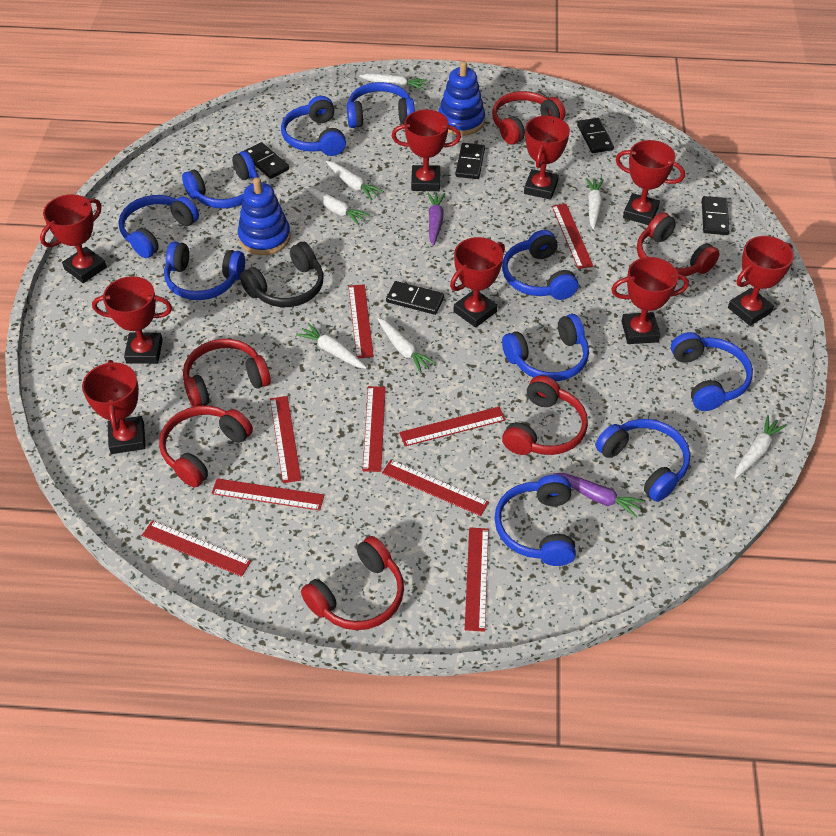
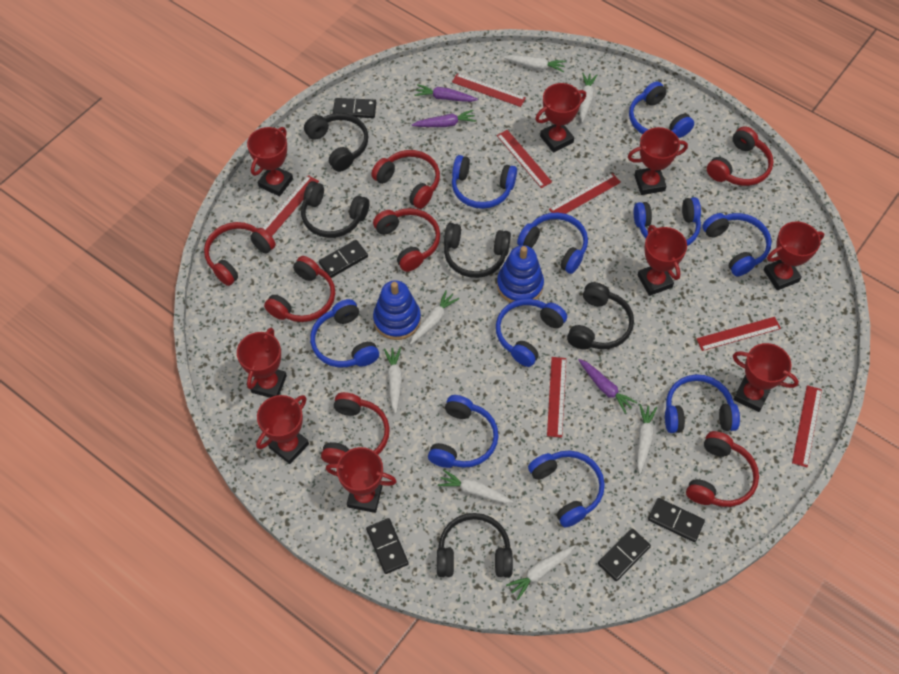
black headphones: [240,242,324,307] = 1 -> [301,181,369,238] [304,113,369,172] [437,513,513,577] [444,223,511,278] [567,282,634,349] = 5
purple carrot: [427,193,445,246] [553,473,644,518] = 2 -> [412,110,476,127] [415,84,478,102] [579,359,637,414] = 3
red headphones: [159,405,253,487] [183,339,271,407] [301,536,404,630] [492,91,565,145] [502,375,588,455] [637,212,719,276] = 6 -> [204,222,276,286] [264,256,335,322] [321,392,390,464] [371,150,440,209] [373,208,440,272] [686,431,759,507] [707,126,773,186] = 7
red ruler: [142,520,251,577] [212,478,324,511] [270,396,301,483] [348,284,374,358] [363,386,386,472] [382,460,489,516] [399,407,506,446] [465,528,489,632] [552,204,593,269] = 9 -> [263,175,319,236] [452,73,526,107] [497,130,552,188] [547,357,566,438] [549,173,621,214] [697,317,781,351] [792,385,822,467] = 7

